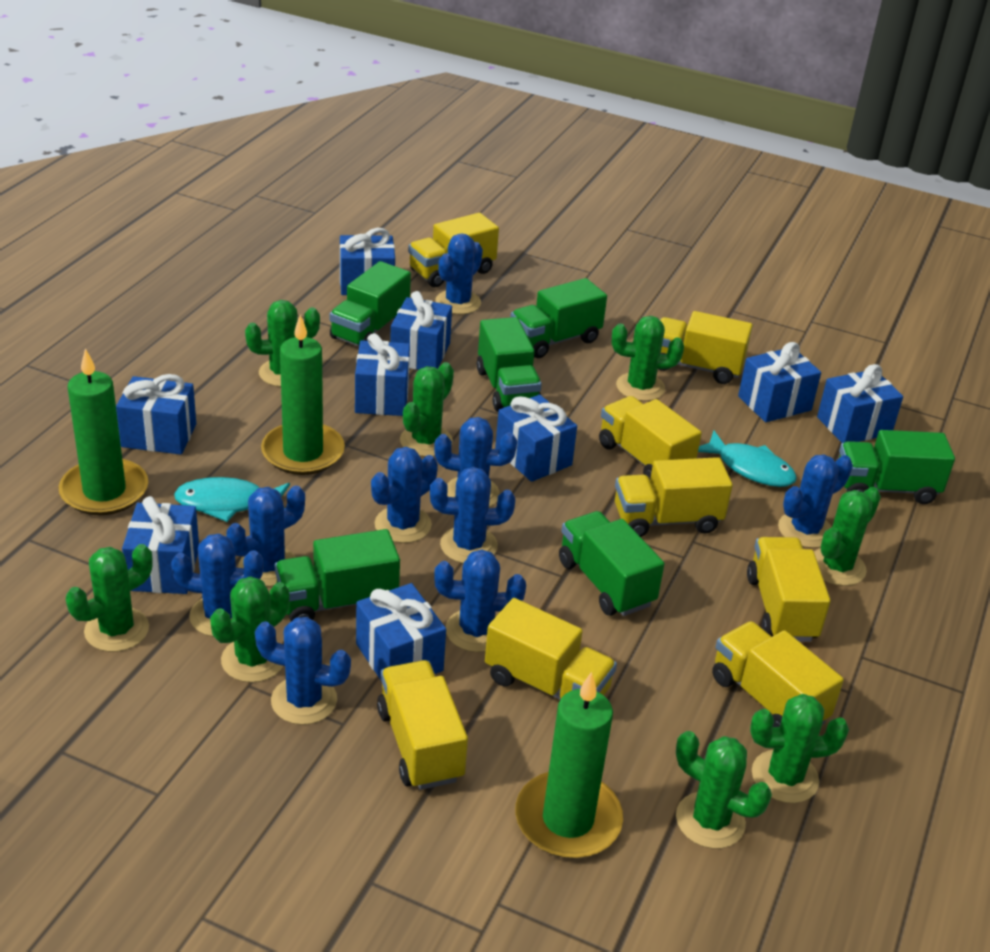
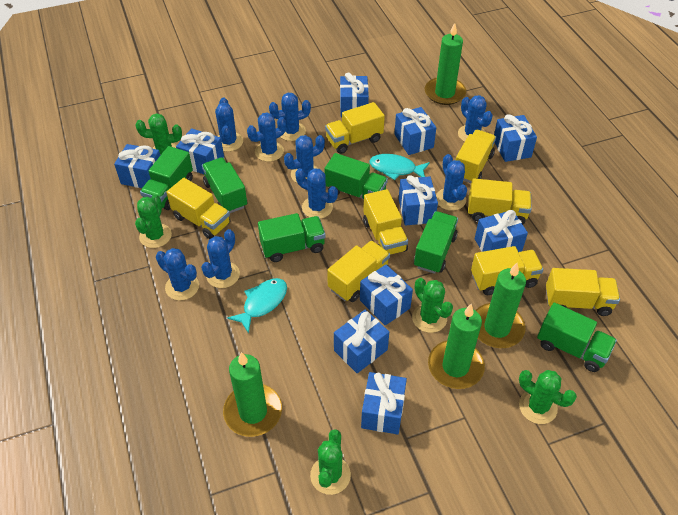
blue gift: [116,374,196,455] [122,496,199,594] [340,228,395,295] [355,333,410,416] [356,583,446,680] [390,291,452,370] [495,395,577,482] [738,342,821,422] [817,364,903,443] = 9 -> [114,144,160,188] [176,128,224,174] [334,310,389,373] [340,73,369,117] [360,264,413,326] [361,372,407,434] [394,107,436,155] [399,175,438,226] [475,210,528,252] [494,114,537,162] = 10
green cactus: [66,544,152,652] [210,576,290,683] [245,300,320,387] [400,362,454,457] [612,316,684,401] [676,731,772,849] [750,694,849,803] [814,487,881,586] = 8 -> [135,114,182,155] [135,195,172,248] [310,429,351,495] [412,278,453,333] [519,370,577,424] = 5
green candle: [59,348,148,515] [261,315,345,475] [515,672,623,858] = 3 -> [223,352,282,437] [425,23,466,105] [428,304,485,389] [475,263,526,348] = 4

